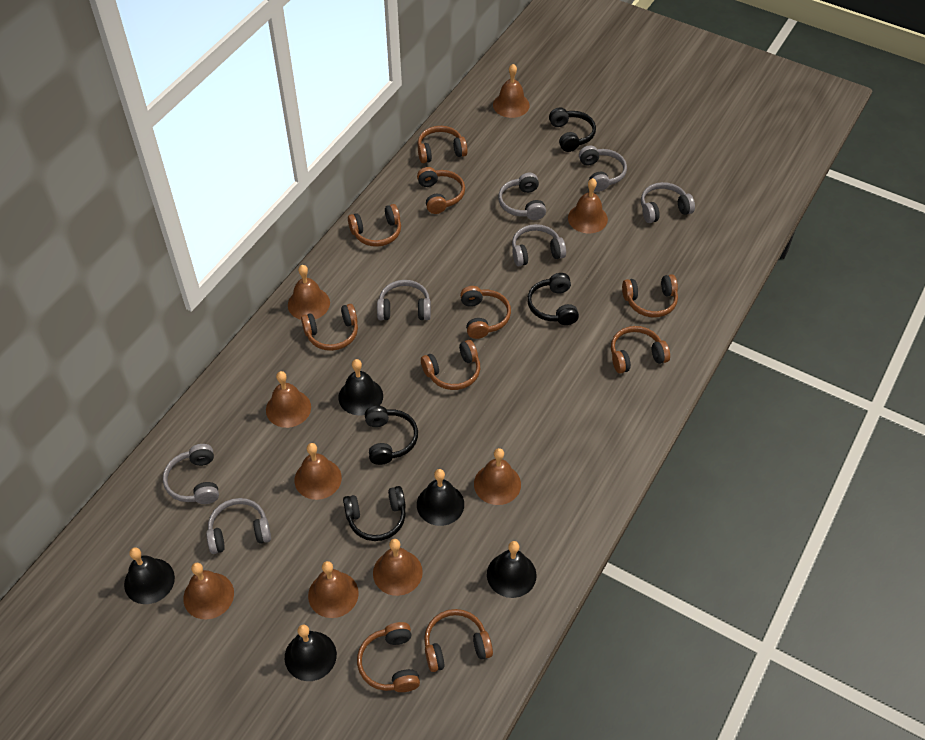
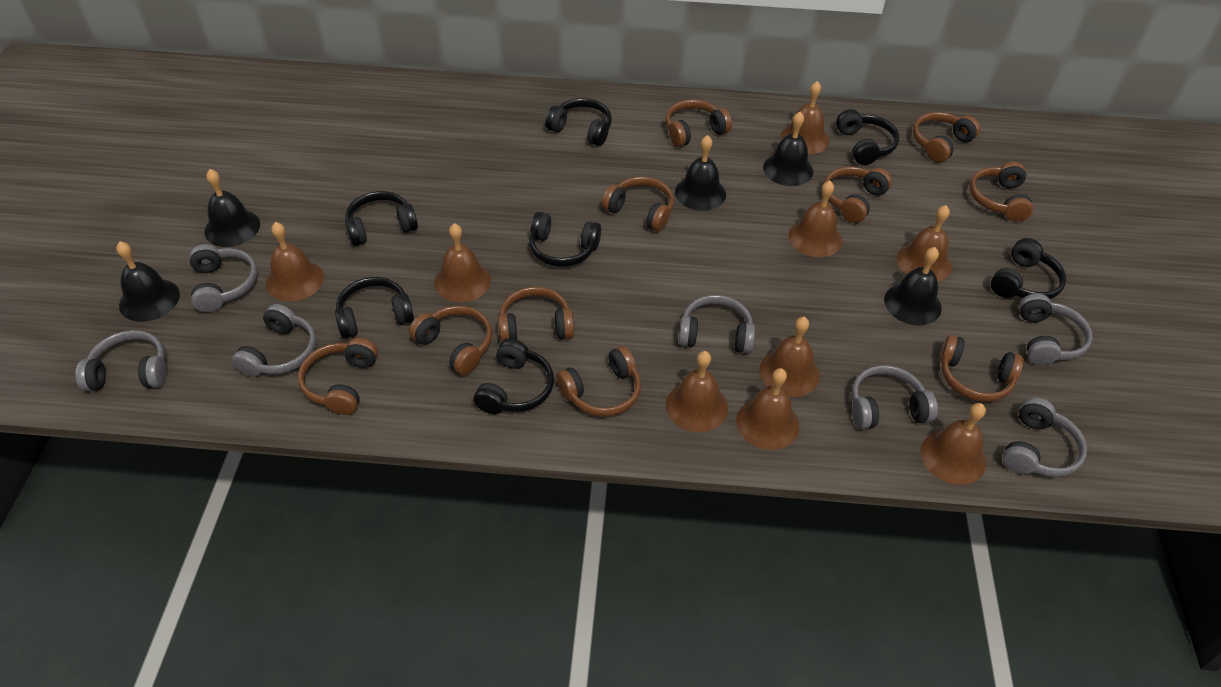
black headphones: [343,486,406,541] [365,406,418,465] [527,273,579,325] [549,107,596,152] = 4 -> [335,277,414,339] [345,191,418,246] [474,338,554,414] [529,212,601,267] [545,98,612,146] [836,109,899,165] [991,238,1066,299] = 7

